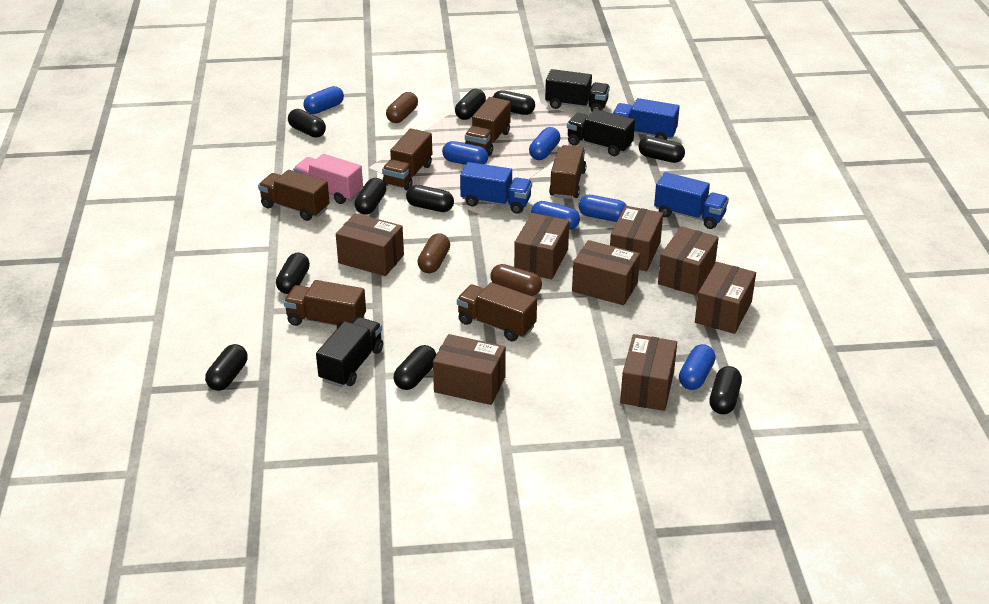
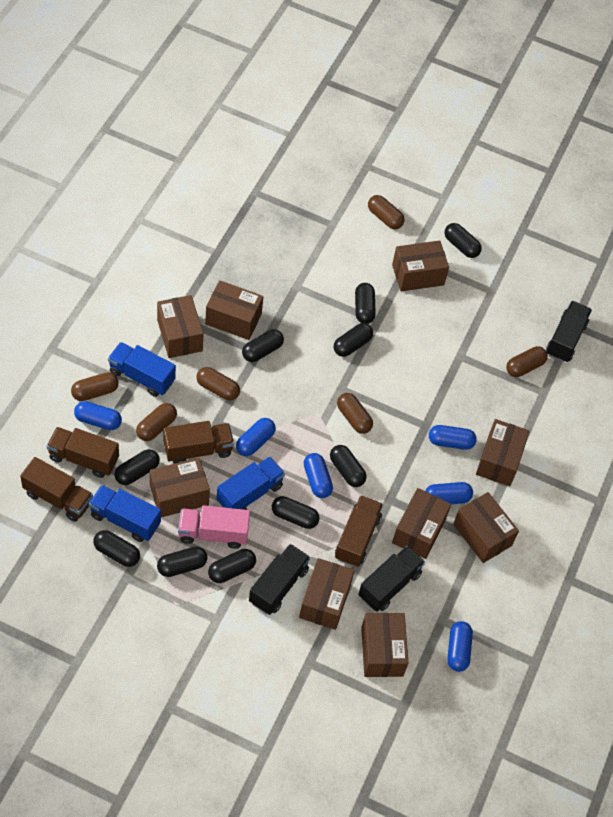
brown box: [336,213,404,276] [433,334,506,405] [514,213,569,279] [572,240,640,305] [610,206,663,271] [620,334,677,411] [658,226,719,295] [695,262,756,334] = 8 -> [150,458,210,517] [157,295,203,358] [205,280,263,340] [299,558,354,630] [361,613,408,677] [392,241,449,292] [392,488,451,559] [453,492,519,563] [476,419,530,486] = 9
brown capsule: [386,92,418,123] [418,233,450,273] [490,264,542,296] = 3 -> [71,372,119,401] [136,403,177,441] [196,367,240,401] [337,393,373,434] [368,195,405,229] [506,346,548,377] = 6
brown truck: [258,170,330,221] [284,280,366,328] [382,128,432,190] [457,282,537,342] [465,97,511,156] [549,145,586,199] = 6 -> [20,457,93,522] [47,427,119,478] [164,421,234,464] [335,495,383,567] = 4

